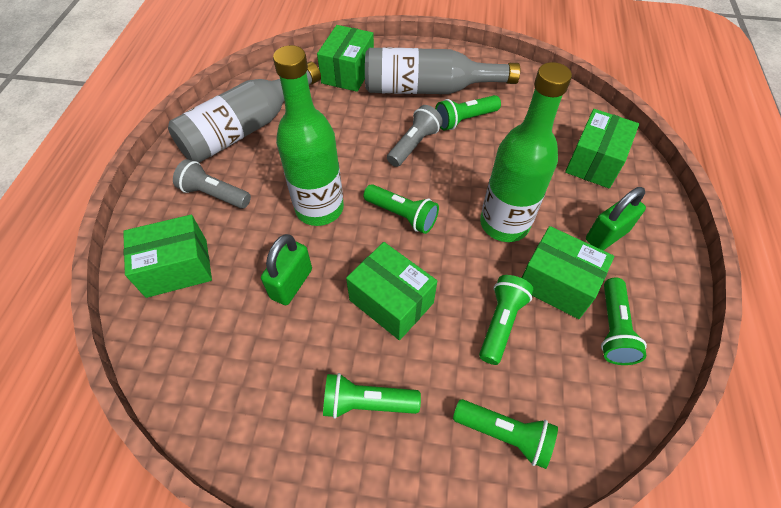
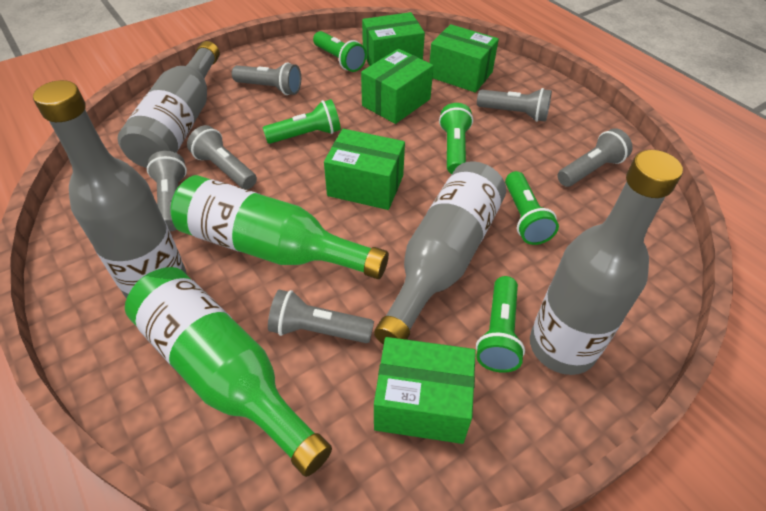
green flashlight: [323,373,421,419] [363,184,439,234] [435,95,501,131] [453,399,558,469] [479,275,533,365] [601,277,647,365] = 6 -> [263,99,341,144] [313,31,367,72] [439,103,473,174] [476,276,525,373] [505,171,559,245] = 5
green padlock: [261,234,312,305] [586,187,646,250] = 2 -> none = 0
grey bottle: [168,62,321,163] [365,47,520,94] = 2 -> [33,80,187,299] [117,41,220,168] [374,161,506,345] [530,150,683,375] = 4
grey flashlight: [173,159,251,209] [387,105,443,167] = 2 -> [147,151,187,231] [187,125,257,190] [232,62,301,95] [268,290,374,343] [477,88,552,122] [558,128,633,187] = 6

